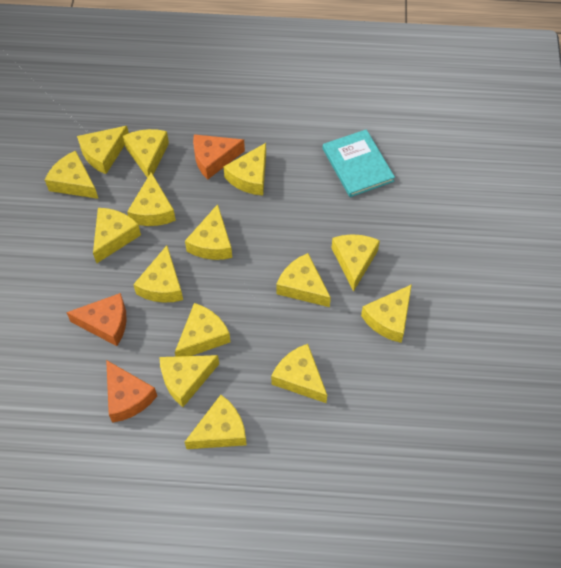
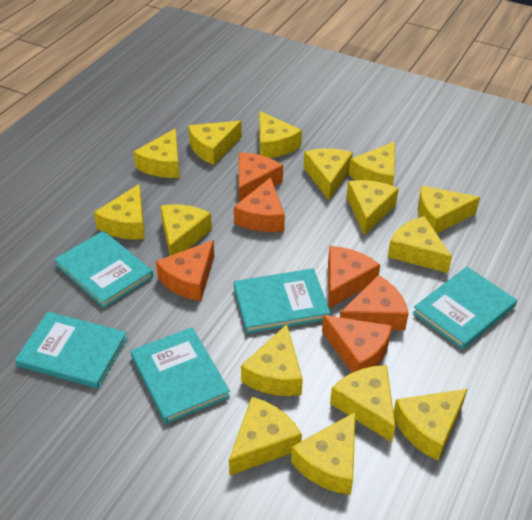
orange cheese: [66,293,127,346] [106,360,157,423] [193,134,245,180] = 3 -> [156,240,214,301] [234,177,285,232] [239,153,283,202] [322,315,392,373] [328,246,380,308] [340,275,409,330] = 6
turquoise book: [323,129,395,197] = 1 -> [15,312,128,389] [55,231,153,308] [131,327,230,424] [234,268,331,333] [413,267,517,350] = 5

